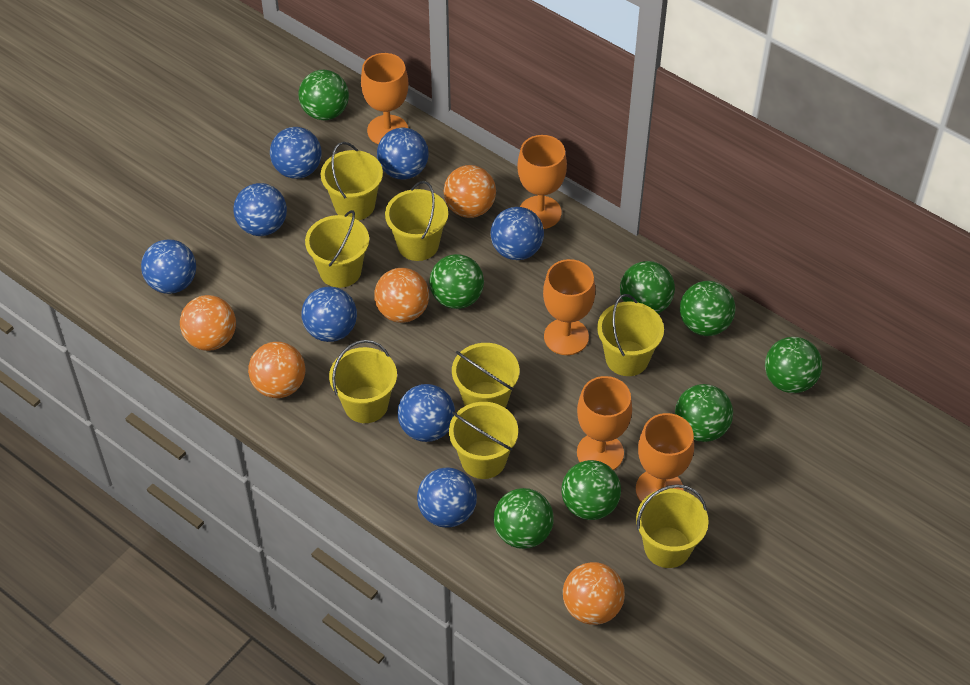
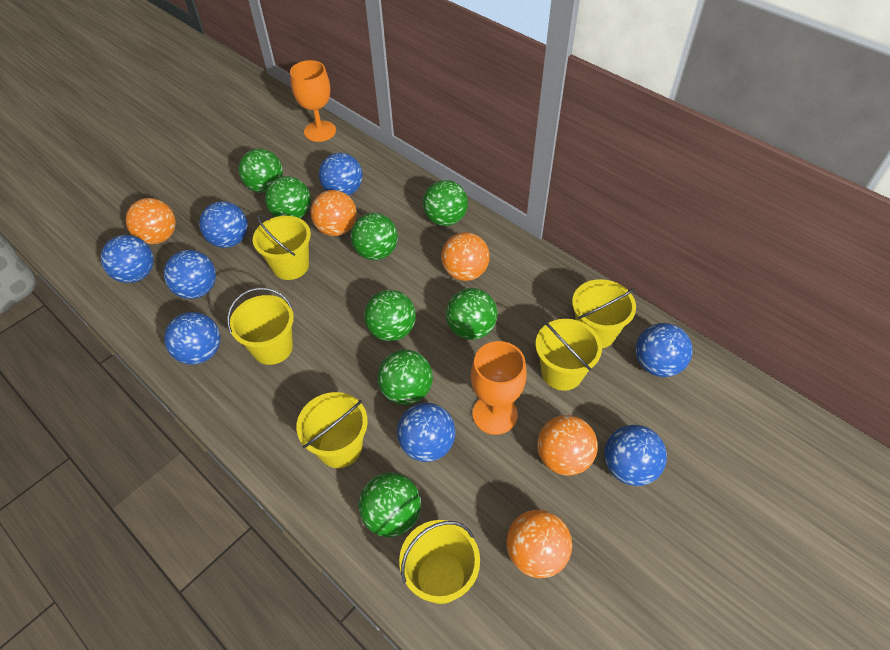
orange goblet: [361,53,408,144] [517,135,567,229] [543,259,595,355] [577,376,632,470] [636,413,694,502] = 5 -> [290,60,336,142] [471,341,527,435] = 2
yellow bucket: [305,210,369,288] [321,142,383,220] [329,340,397,423] [385,181,448,261] [449,402,518,479] [452,343,519,408] [597,294,664,376] [636,484,709,568] = 8 -> [227,287,294,365] [253,215,311,280] [296,392,368,468] [399,520,480,604] [535,319,602,391] [572,279,636,348] = 6

